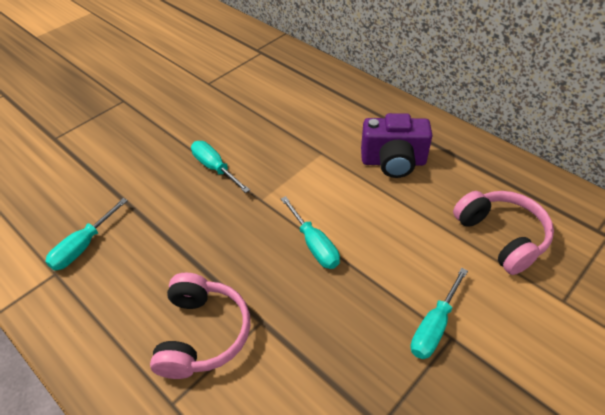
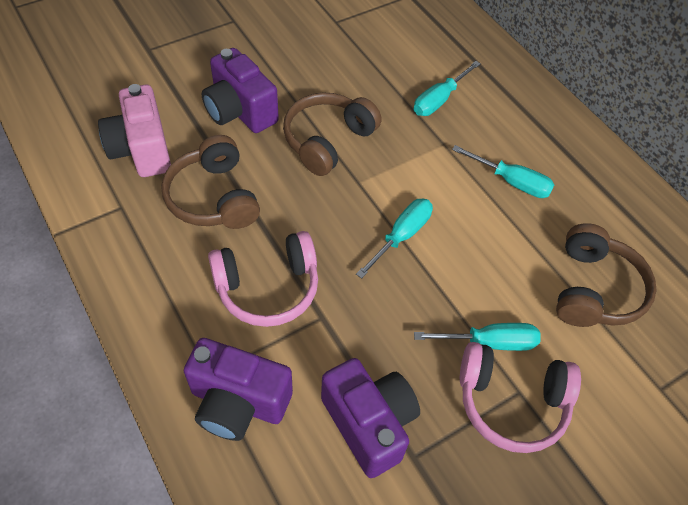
brown headphones: none = 0 -> [161,135,260,229] [283,93,382,176] [556,223,657,327] = 3
pink camera: none = 0 -> [98,84,171,177] = 1
purple camera: [361,113,432,178] = 1 -> [184,338,293,441] [202,48,279,133] [321,358,420,478] = 3

